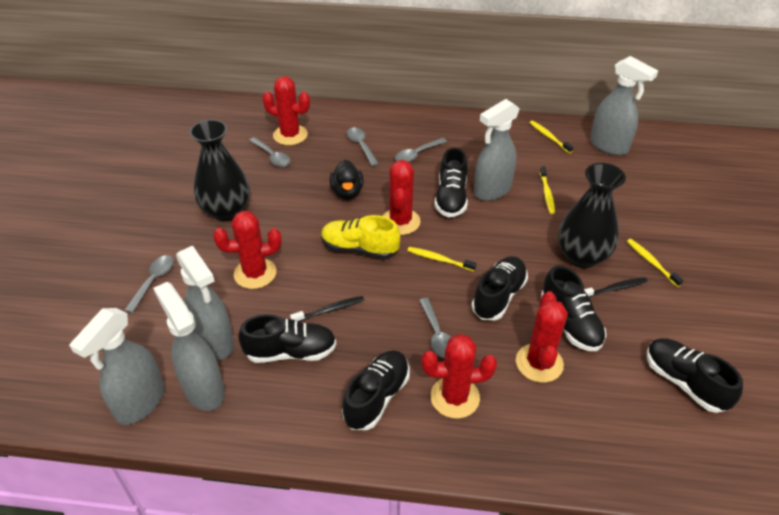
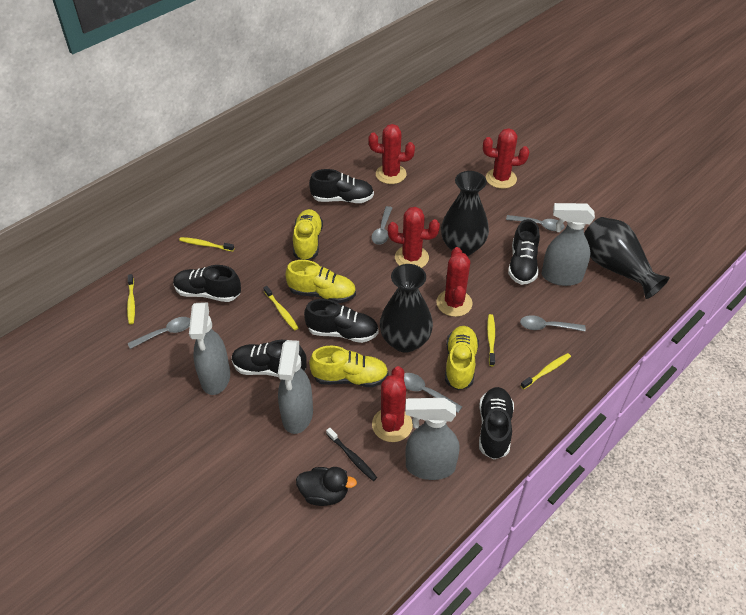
black toothbrush: [290,296,364,322] [584,277,648,297] = 2 -> [326,428,377,481] = 1
black vase: [190,119,250,221] [558,163,626,268] = 2 -> [380,264,433,352] [441,171,489,256] [584,217,670,299] = 3
grey spray bottle: [69,308,165,425] [153,282,225,411] [176,246,234,360] [474,99,520,201] [590,56,658,155] = 5 -> [189,302,230,395] [278,340,313,434] [405,398,460,480] [542,203,595,286] = 4
yellow shoe: [321,215,400,259] = 1 -> [286,260,356,303] [293,209,323,260] [309,346,389,387] [445,326,479,390] = 4
yellow toothbrush: [407,247,477,271] [529,121,573,153] [540,166,555,214] [627,239,683,287] = 4 -> [127,274,135,324] [179,237,234,252] [263,286,298,330] [487,314,495,366] [521,353,571,389] = 5

